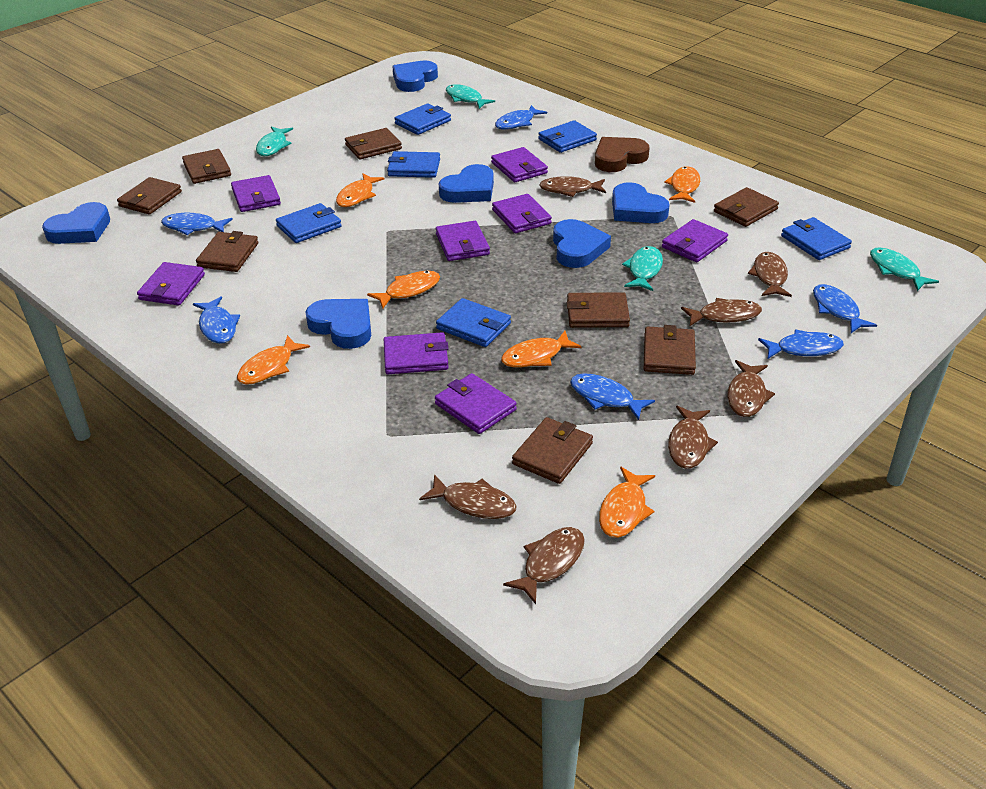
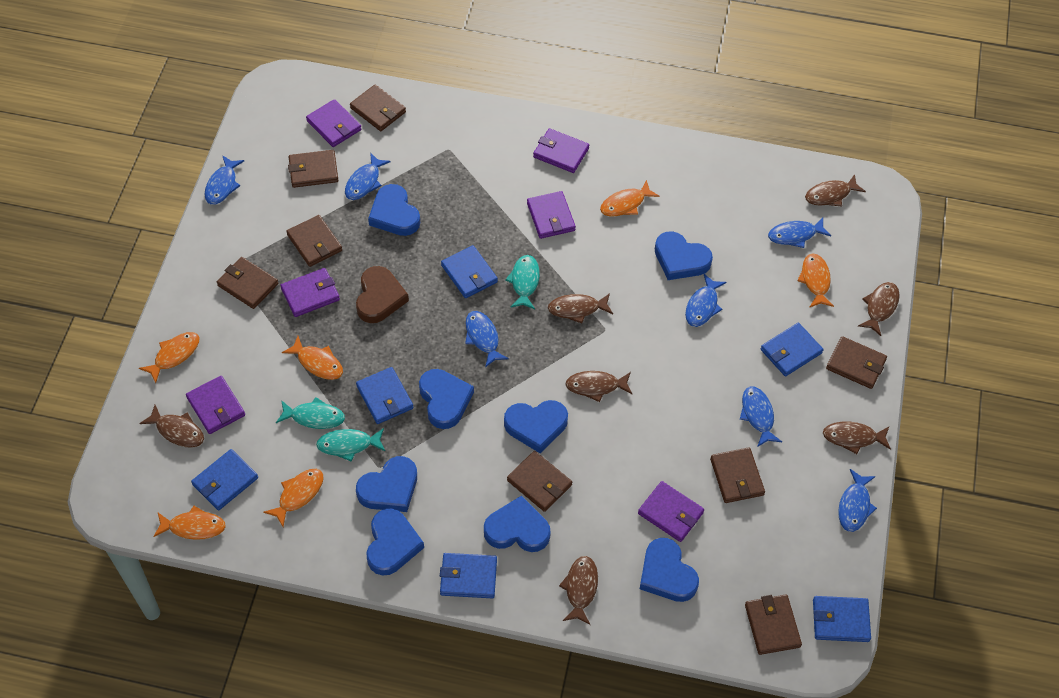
blue fish: [161,213,233,235] [193,296,240,344] [495,105,547,129] [570,373,655,420] [758,330,844,359] [813,284,877,333] = 6 -> [204,155,244,205] [345,153,391,200] [465,311,509,368] [685,274,727,327] [740,386,782,447] [768,218,831,248] [838,469,877,532] = 7
blue heart: [42,202,110,244] [305,299,371,349] [392,60,438,92] [439,164,494,203] [553,219,611,268] [612,182,670,223] = 6 -> [356,456,417,512] [366,508,424,576] [368,184,420,236] [419,369,474,429] [484,496,551,552] [504,400,568,453] [640,538,699,602] [655,231,713,280] = 8
purple wallet: [137,262,205,305] [231,175,281,212] [384,332,449,374] [435,373,517,434] [436,221,490,261] [491,147,548,182] [492,194,552,233] [662,219,728,262] = 8 -> [186,376,245,434] [280,268,340,317] [306,99,362,147] [527,191,576,239] [533,128,589,173] [638,481,704,542] = 6
turquoise fish: [256,127,293,156] [446,84,495,109] [622,246,663,291] [870,247,939,291] = 4 -> [276,397,345,429] [316,428,385,462] [505,255,540,309] = 3

